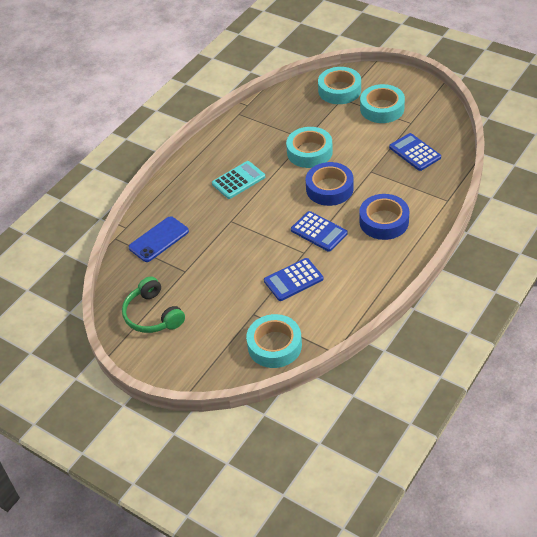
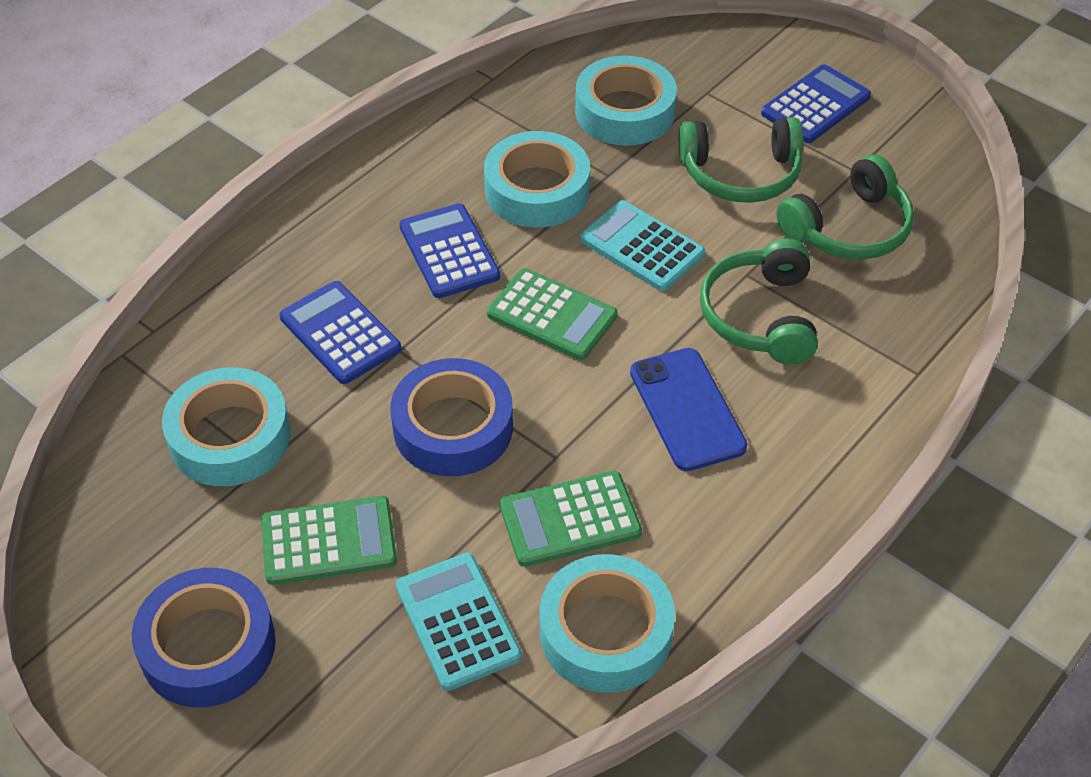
green calculator: none = 0 -> [261,496,397,585] [487,268,618,360] [500,470,642,567] = 3
green headphones: [122,276,185,333] = 1 -> [679,117,803,203] [700,238,818,365] [776,155,914,260] = 3
turquoise calculator: [212,161,265,199] = 1 -> [396,553,522,691] [580,200,705,291] = 2

